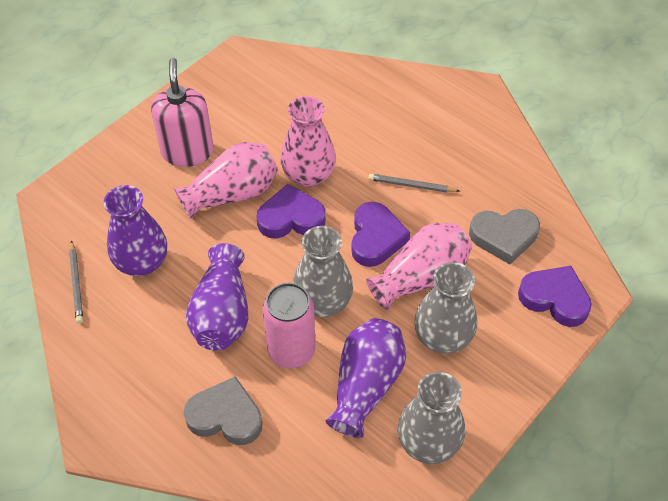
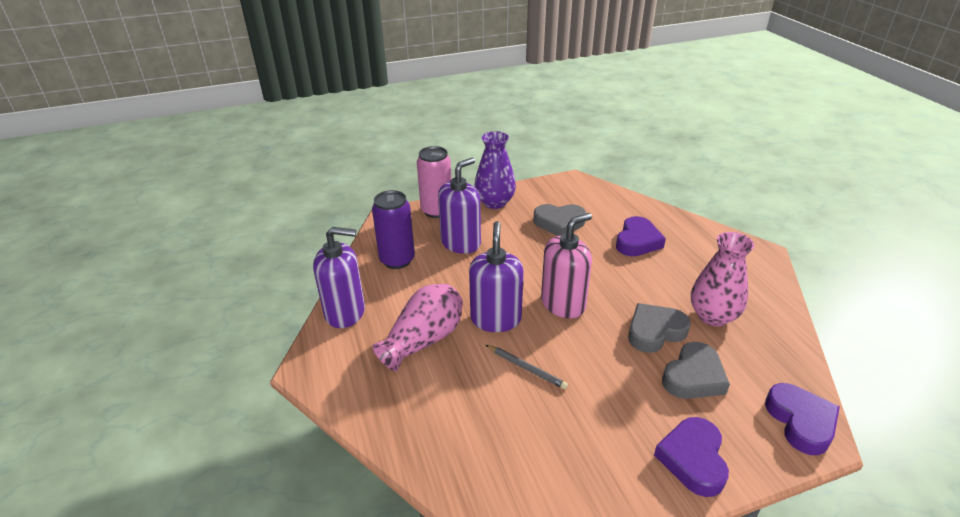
grey heart: [184,376,262,445] [469,209,540,264] = 2 -> [533,204,586,236] [628,303,691,353] [662,342,730,399] = 3
grey pencil: [69,240,83,323] [368,174,459,193] = 2 -> [486,345,568,389] = 1
grey vase: [293,226,353,317] [398,372,465,464] [414,262,477,354] = 3 -> none = 0
pink vase: [174,142,278,219] [280,96,336,187] [366,223,472,310] = 3 -> [372,284,463,371] [691,232,754,326] = 2
purple can: none = 0 -> [372,190,415,269] = 1
purple soap dispenser: none = 0 -> [313,227,365,328] [438,158,481,254] [469,221,524,332] = 3
purple vase: [104,185,167,276] [186,243,248,351] [326,318,406,438] = 3 -> [474,131,516,209] = 1

